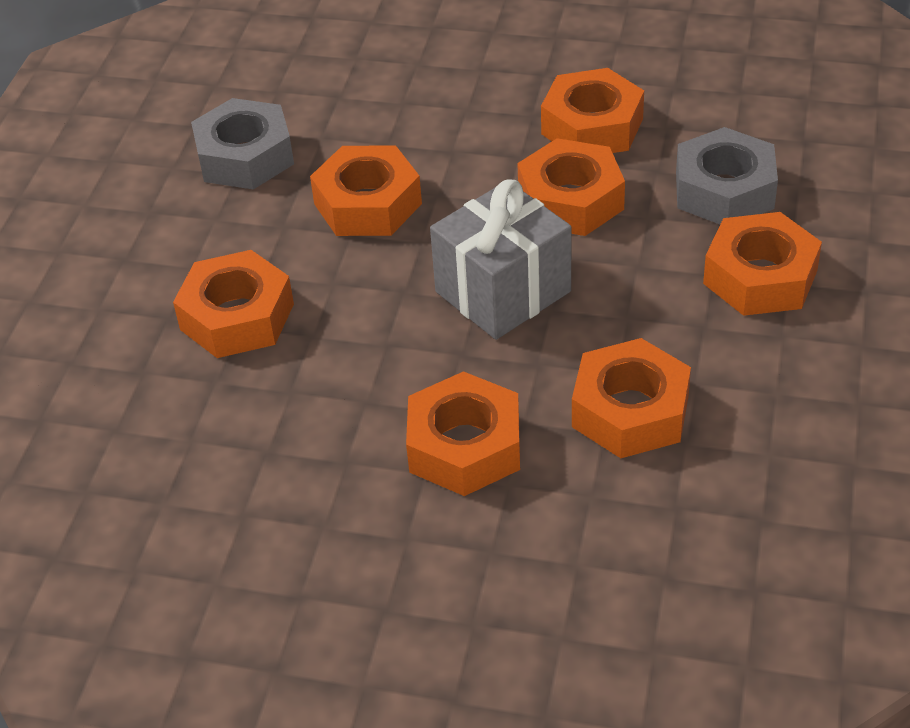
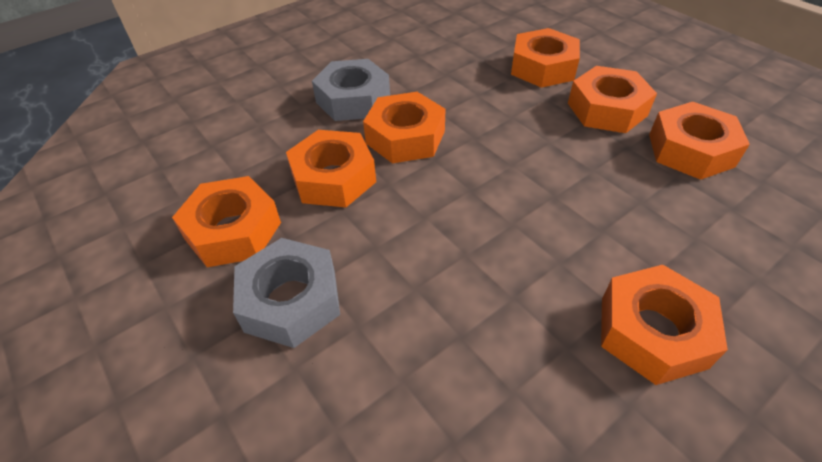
grey gift: [430,179,571,340] = 1 -> none = 0

